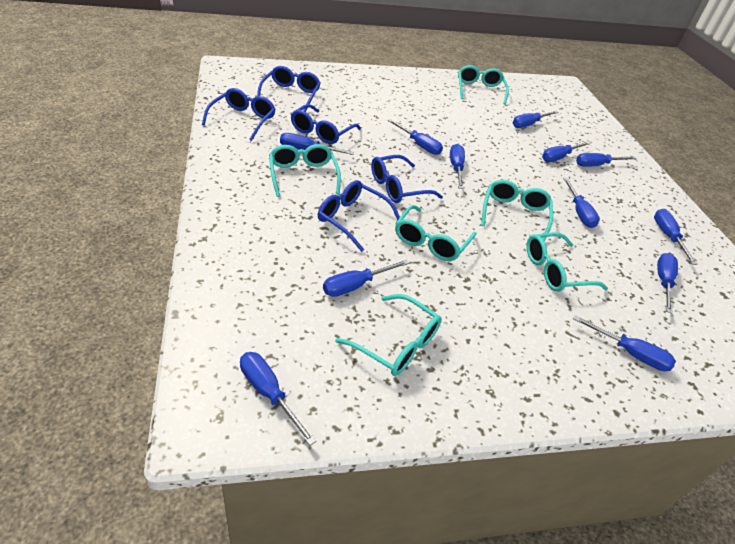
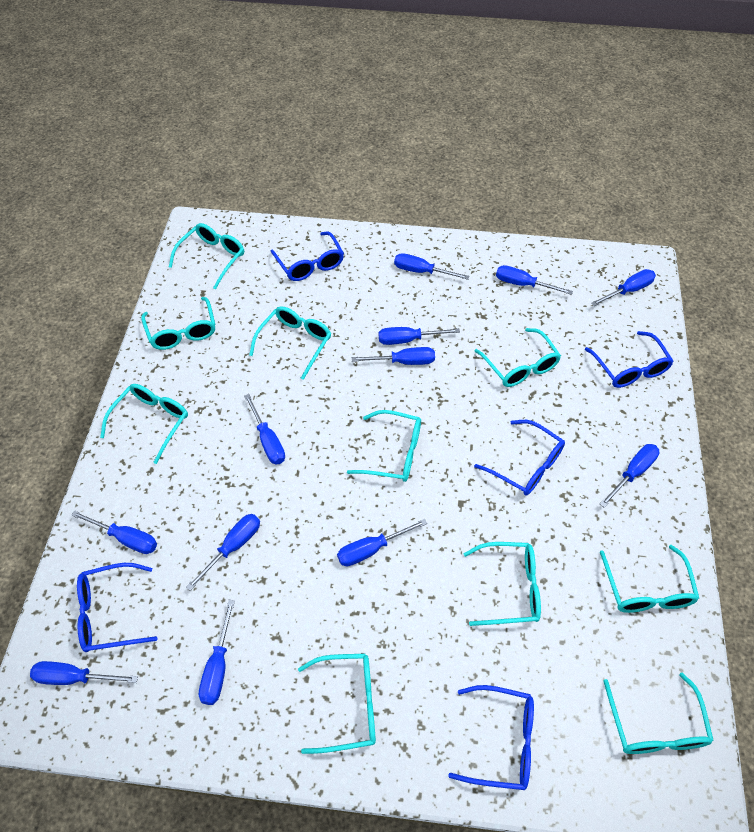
turquoise glasses: [269,144,341,197] [335,294,442,376] [395,205,477,261] [458,65,509,104] [481,180,553,242] [526,232,608,292] = 6 -> [100,384,188,464] [141,297,215,350] [169,223,244,289] [249,306,331,380] [298,653,376,754] [347,410,421,482] [463,542,541,626] [475,328,561,387] [600,545,699,613] [604,672,714,754] = 10

